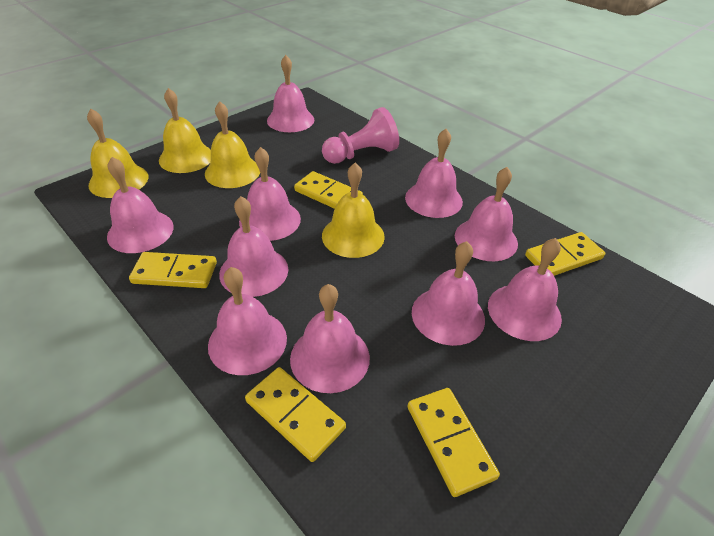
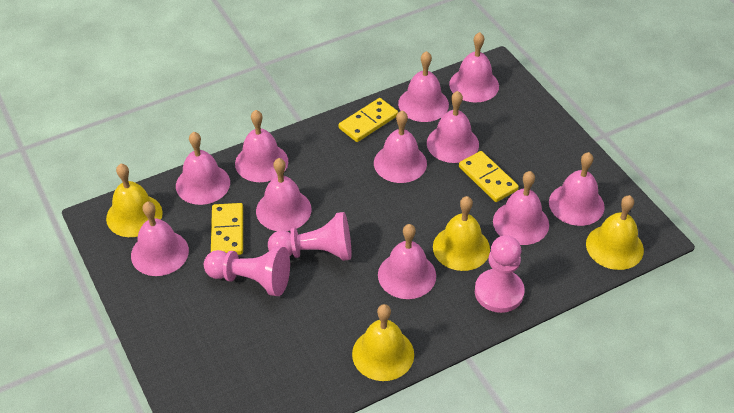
pink bell: [107,157,174,253] [208,267,287,375] [219,196,288,297] [239,147,301,241] [267,55,314,132] [290,284,370,393] [405,129,463,218] [412,241,485,346] [455,167,518,261] [488,238,562,341] = 10 -> [131,202,189,276] [176,132,230,205] [235,110,288,182] [256,158,312,231] [374,111,427,183] [378,224,436,299] [398,51,449,122] [427,91,479,163] [449,32,499,103] [493,171,549,245] [549,152,605,226] = 11
pink pawn: [322,107,399,164] = 1 -> [204,246,290,296] [268,212,351,261] [475,235,525,313] = 3
yellow domino: [129,252,217,288] [245,367,346,462] [294,171,363,209] [408,388,500,497] [525,232,605,276] = 5 -> [211,203,243,255] [339,98,398,142] [459,151,519,202] = 3

